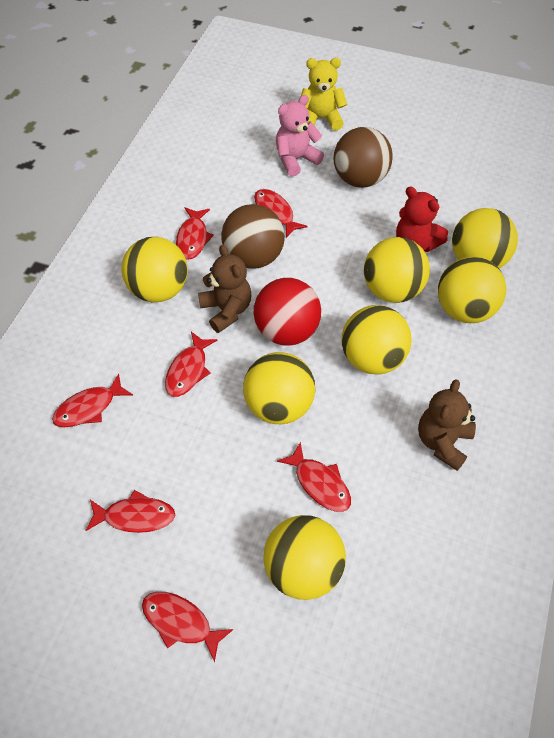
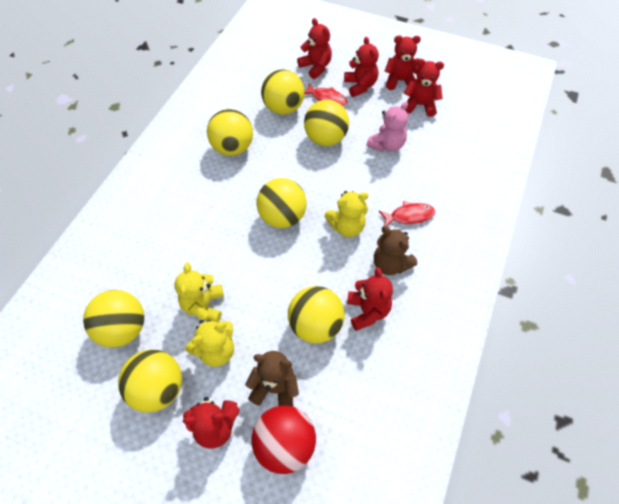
brown ball: [221,204,285,268] [334,127,393,188] = 2 -> none = 0
red fish: [52,373,133,427] [85,490,175,533] [142,592,233,663] [165,332,217,397] [176,207,214,260] [254,189,308,238] [277,442,351,512] = 7 -> [304,83,348,106] [379,201,435,226] = 2
red teddy bear: [396,186,448,252] = 1 -> [183,397,240,448] [297,18,332,79] [344,37,379,97] [347,267,393,331] [385,35,421,90] [404,59,444,117] = 6
yellow teddy bear: [301,58,347,131] = 1 -> [175,262,224,323] [185,319,234,367] [324,191,368,237] = 3

